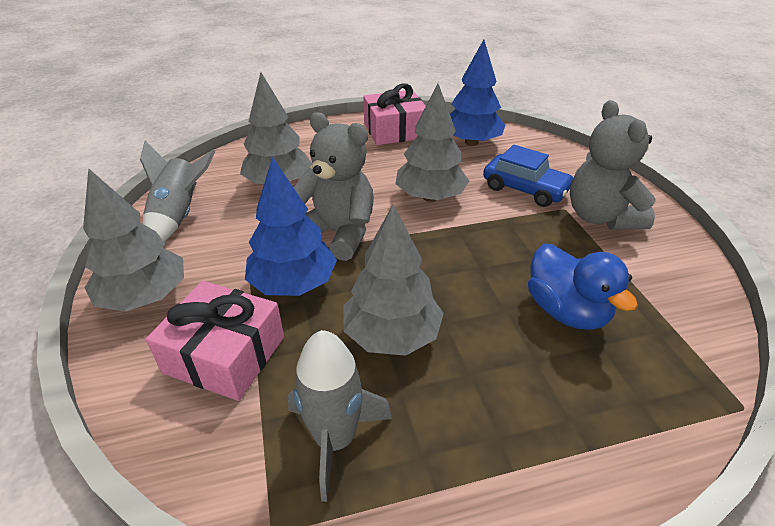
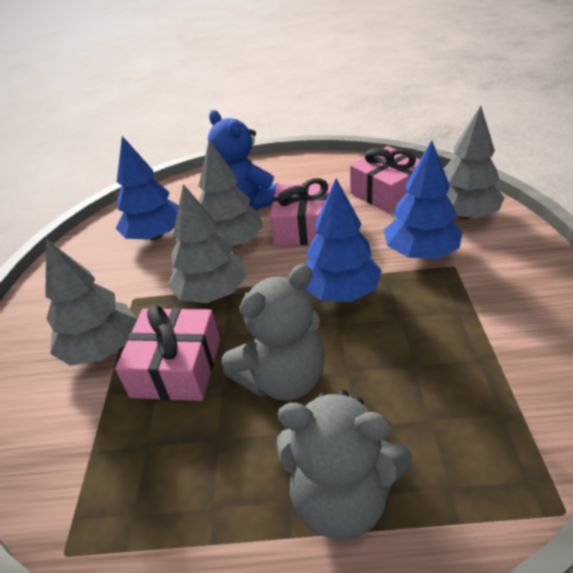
blue car: [483,145,573,207] = 1 -> none = 0
blue duck: [528,244,638,330] = 1 -> none = 0
blue teddy bear: none = 0 -> [208,110,279,210] = 1
blue tree: [245,157,337,296] [450,40,505,146] = 2 -> [116,136,179,240] [304,178,382,302] [384,140,463,259] = 3
grey rocket: [140,141,215,242] [288,330,392,502] = 2 -> none = 0
pink gift: [146,281,284,401] [363,83,426,145] = 2 -> [115,305,220,401] [270,178,333,245] [350,146,420,214] = 3

